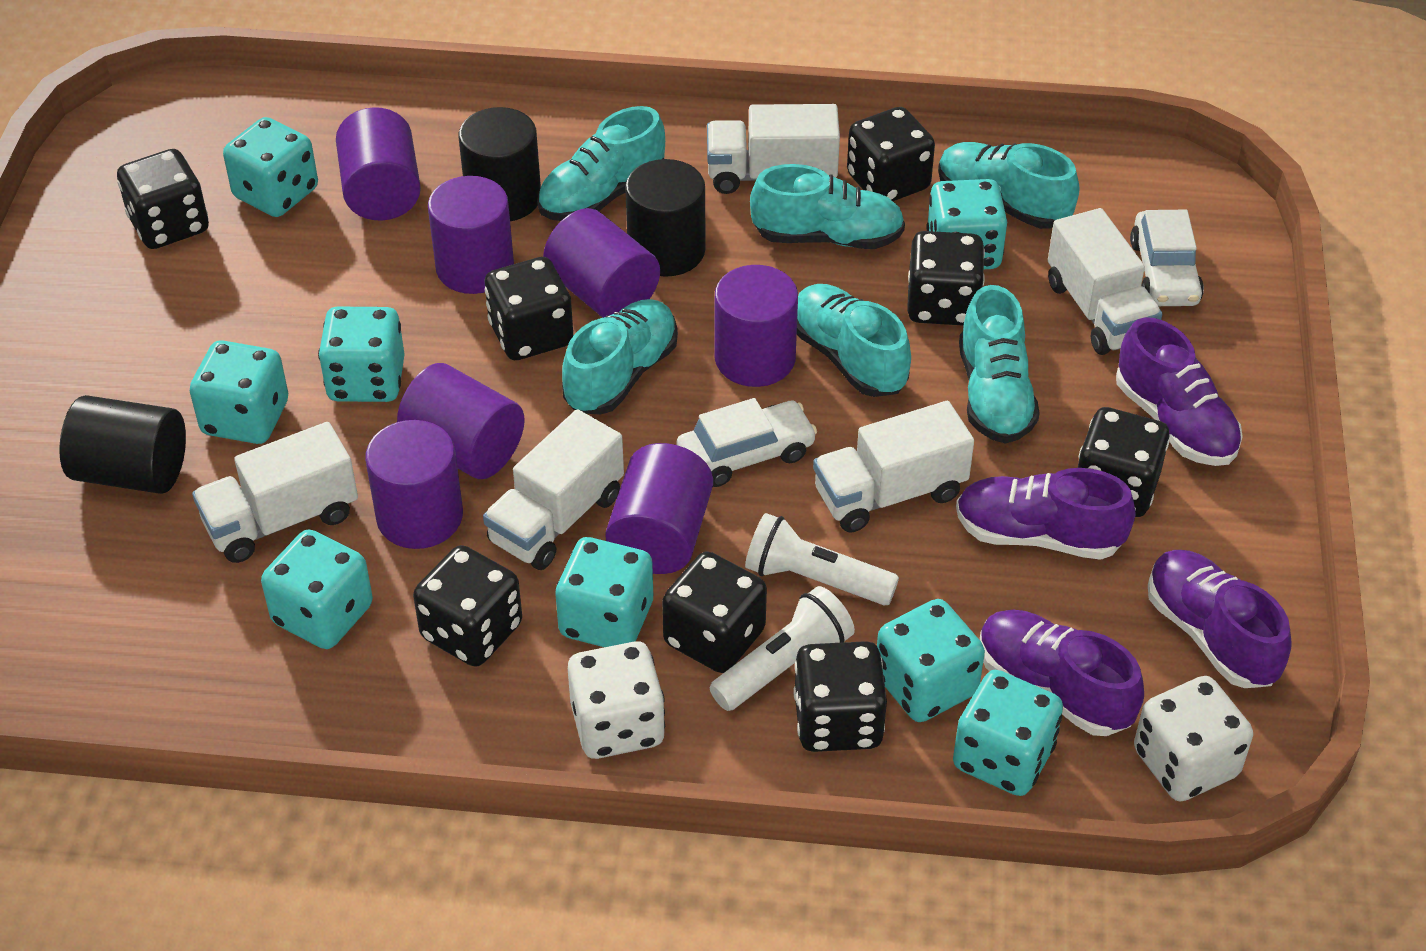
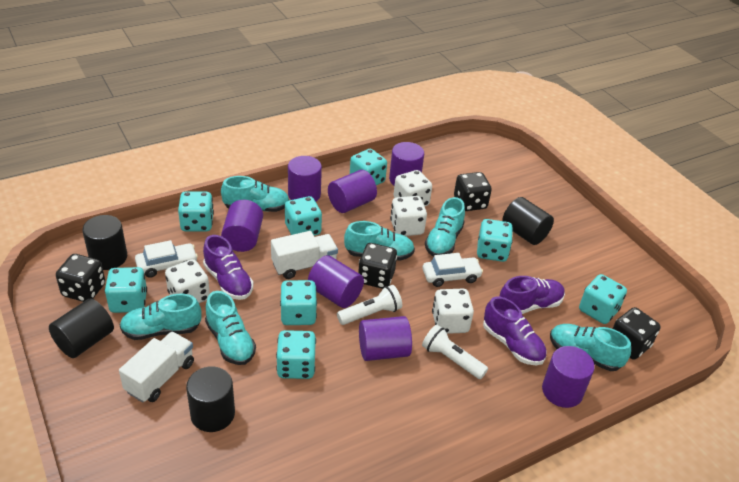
black cylinder: [59,395,186,494] [459,107,541,221] [625,159,705,277] = 3 -> [49,298,114,358] [82,215,127,270] [186,366,235,432] [502,197,554,245] = 4
black dice: [117,149,209,249] [413,545,522,667] [485,257,573,360] [662,551,767,673] [794,641,887,752] [847,107,935,201] [907,231,985,326] [1078,407,1170,517] = 8 -> [56,254,105,302] [358,243,397,289] [454,172,492,211] [613,307,661,359] = 4
purple shoe: [956,468,1136,560] [980,610,1144,736] [1116,317,1243,466] [1148,550,1292,688] = 4 -> [203,235,254,300] [483,297,547,365] [499,276,565,314] = 3
white dice: [568,641,665,759] [1134,676,1253,802] = 2 -> [165,259,210,303] [390,196,427,236] [394,170,432,207] [432,289,474,334] = 4
white truck: [192,422,358,563] [483,409,624,570] [707,104,840,194] [813,401,974,533] [1048,208,1162,355] = 5 -> [119,332,194,403] [271,231,338,279] = 2

